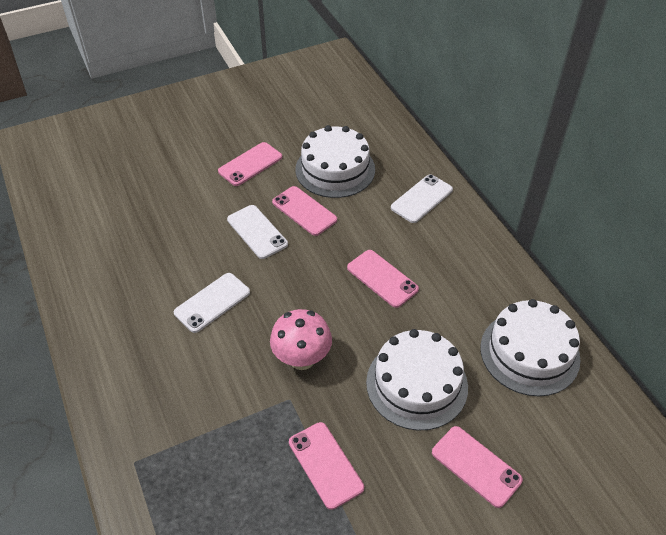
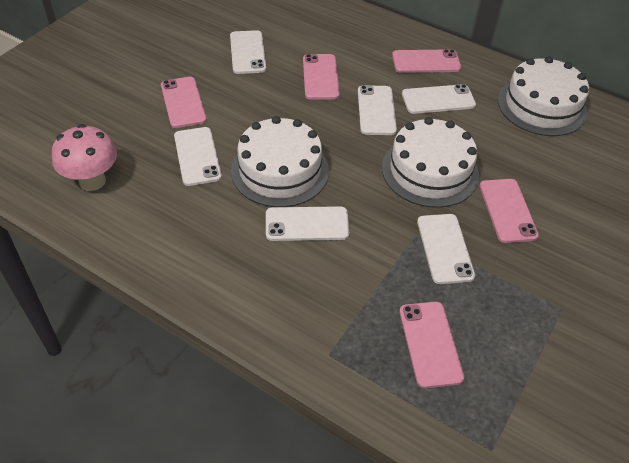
white phone: [174,273,250,333] [227,205,288,259] [391,174,453,223] = 3 -> [174,127,222,186] [230,30,266,74] [266,206,349,241] [358,85,397,135] [402,84,476,114] [417,214,475,284] = 6

